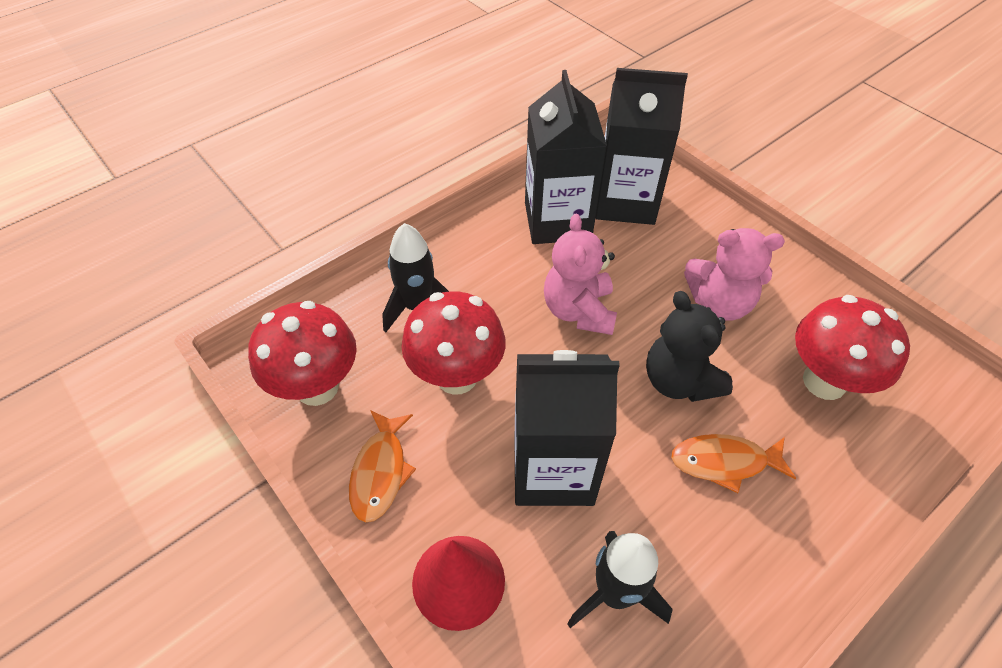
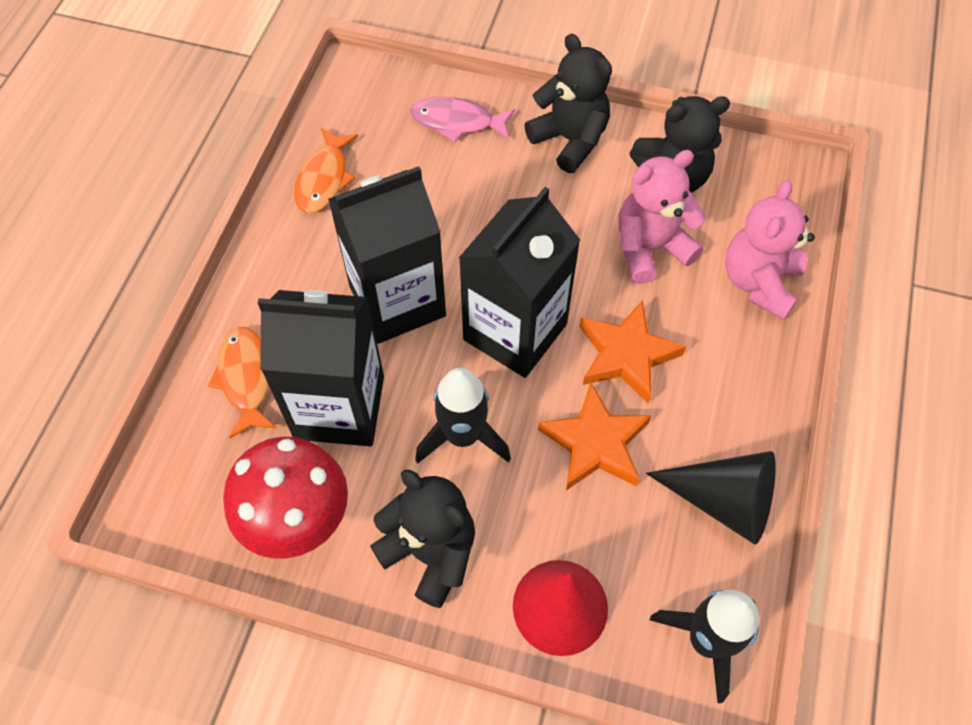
black cone: none = 0 -> [646,451,776,545] = 1
black teddy bear: [646,291,733,402] = 1 -> [370,470,475,608] [524,34,612,173] [630,96,730,193] = 3
orange star: none = 0 -> [538,382,652,490] [579,300,686,404] = 2
pink fish: none = 0 -> [410,97,515,142] = 1
red mushroom: [248,301,357,406] [402,291,506,395] [795,295,910,400] = 3 -> [223,437,348,559] = 1

